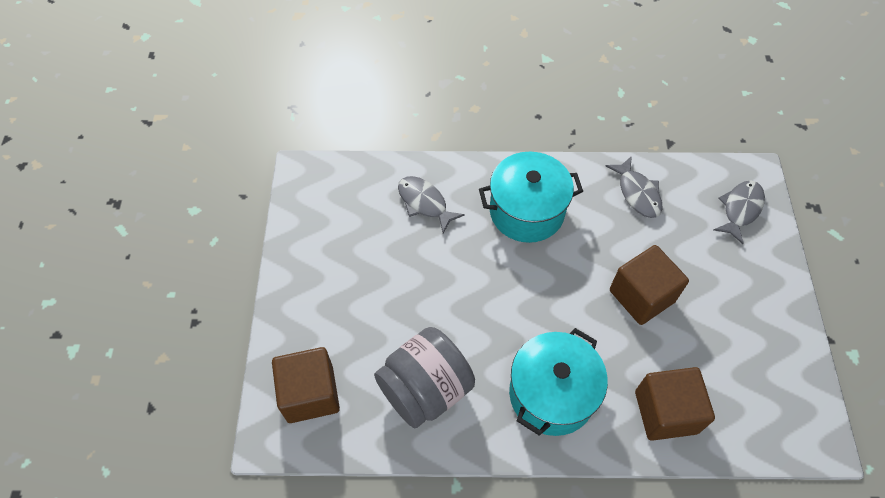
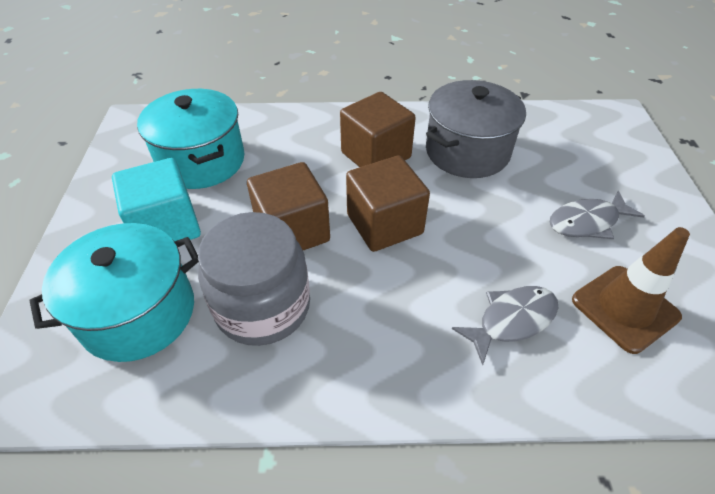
brown traffic cone: none = 0 -> [572,227,690,354] = 1
grey fish: [398,176,465,234] [606,156,662,218] [714,180,765,244] = 3 -> [452,286,558,365] [549,190,645,239] = 2
grey pot: none = 0 -> [426,80,526,178] = 1
turquoise cube: none = 0 -> [112,158,201,241] = 1

